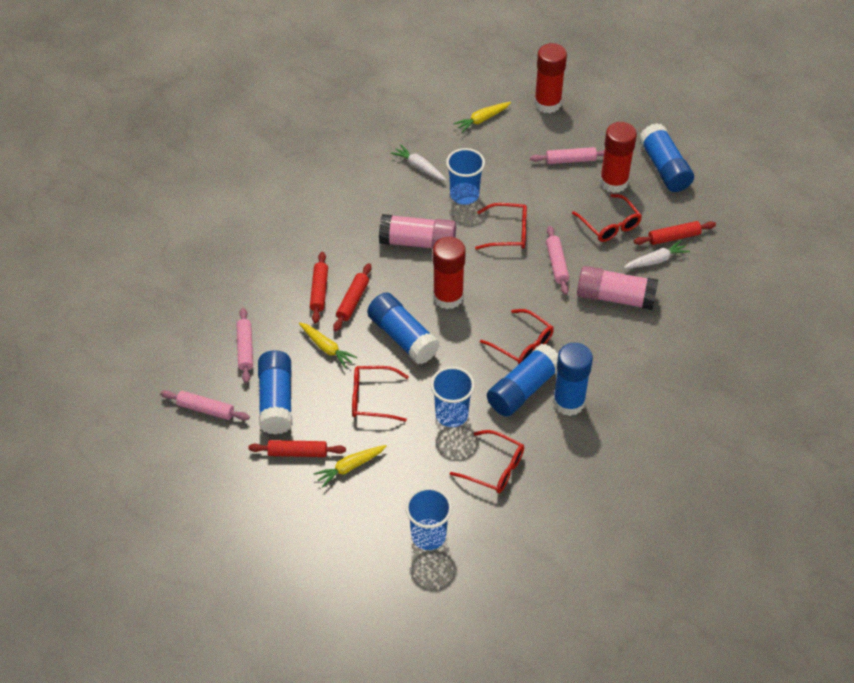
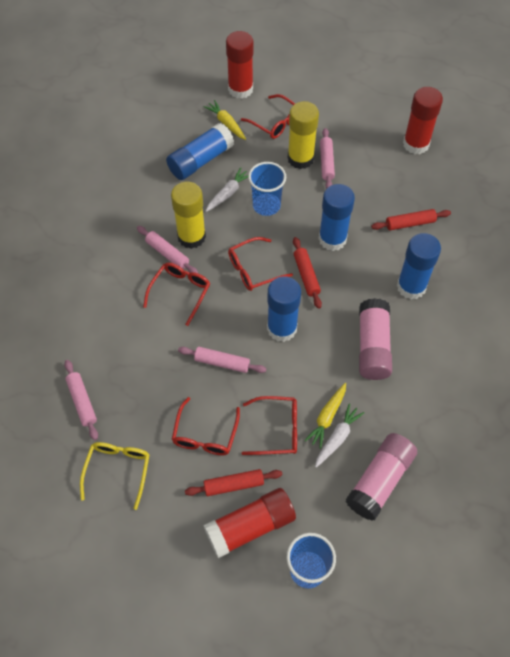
blue cup: [405,487,452,550] [431,366,475,427] [446,148,485,205] = 3 -> [248,162,286,216] [287,533,336,588] = 2
blue glue stick: [258,350,292,434] [367,292,440,364] [487,344,558,417] [553,342,593,416] [639,123,694,192] = 5 -> [166,123,234,180] [267,276,301,342] [319,184,355,251] [397,233,441,299] = 4
red rolling pin: [248,440,346,457] [310,252,328,323] [333,263,371,331] [634,221,716,245] = 4 -> [185,469,282,496] [293,237,322,309] [371,209,451,230] = 3
yellow carrot: [299,322,357,368] [314,445,386,487] [454,102,511,133] = 3 -> [204,100,246,140] [304,383,346,449] = 2
yellow glasses: none = 0 -> [80,442,149,510] = 1
yellow glue stick: none = 0 -> [171,182,206,249] [288,101,319,169] = 2

